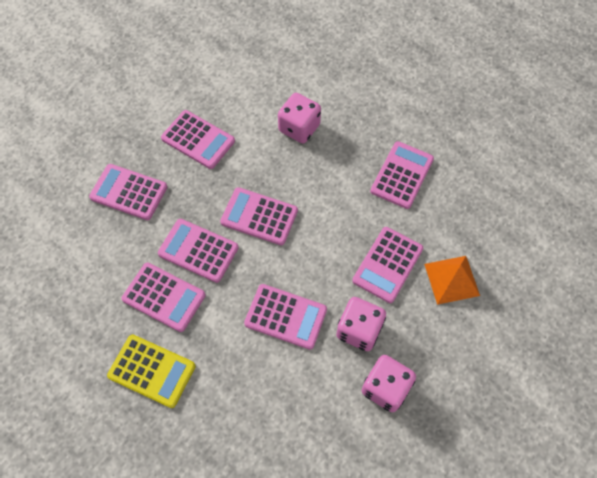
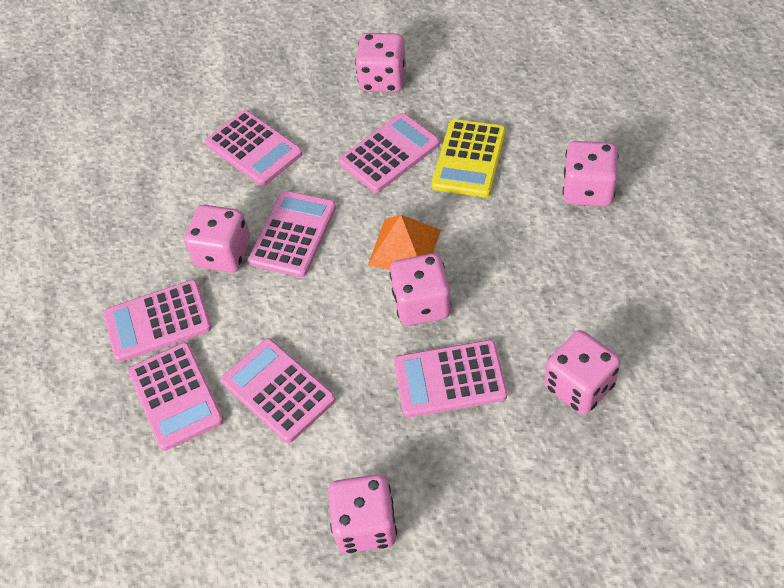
pink calculator: [89,164,167,220] [122,263,206,332] [158,219,238,283] [161,110,235,169] [220,187,298,245] [244,284,327,350] [352,227,423,303] [370,141,434,209] = 8 -> [103,280,212,362] [128,342,224,451] [205,110,302,186] [221,338,336,443] [248,191,336,277] [339,113,440,193] [394,340,507,417] = 7
pink dice: [278,93,321,143] [336,297,386,351] [362,355,416,412] = 3 -> [184,205,250,273] [328,474,397,553] [355,33,406,92] [390,253,451,326] [544,330,621,414] [563,141,619,207] = 6

